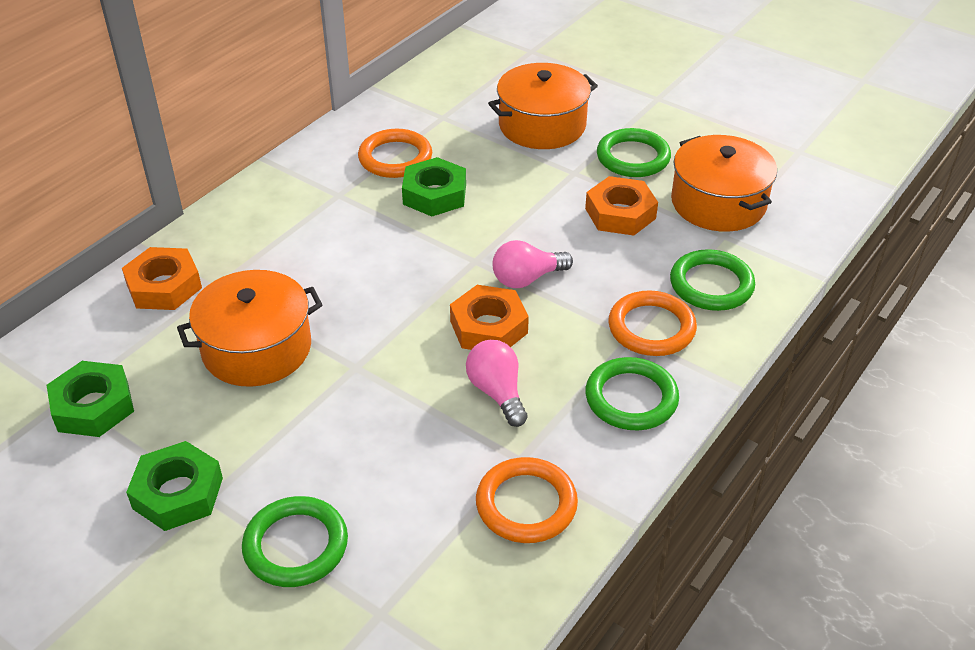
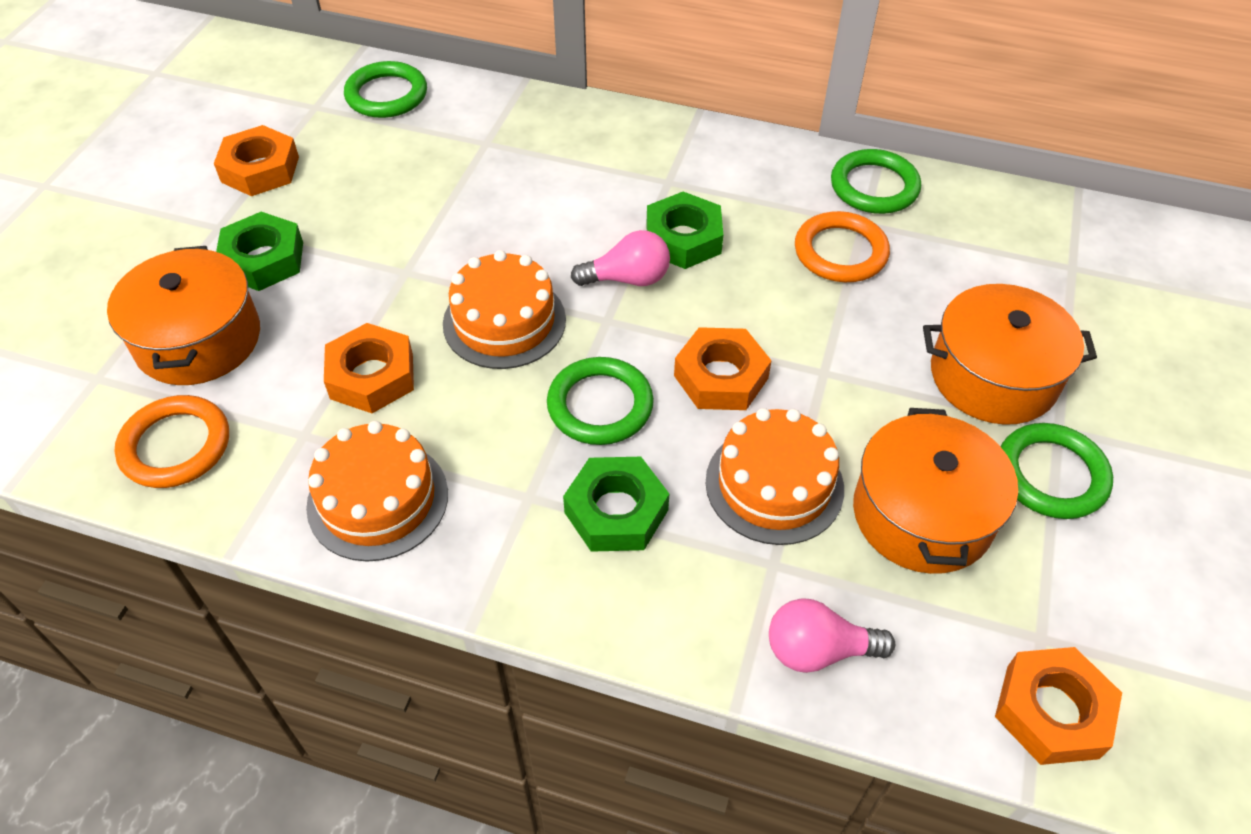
orange cake: none = 0 -> [306,421,448,561] [443,250,566,369] [706,408,844,545] = 3
orange nut: [122,247,202,310] [450,285,529,350] [585,176,658,236] = 3 -> [214,125,299,196] [324,323,414,413] [674,327,772,410] [995,647,1122,765] = 4
orange ring: [358,129,432,178] [476,457,578,543] [608,290,697,356] = 3 -> [115,395,229,488] [795,211,890,282] = 2

